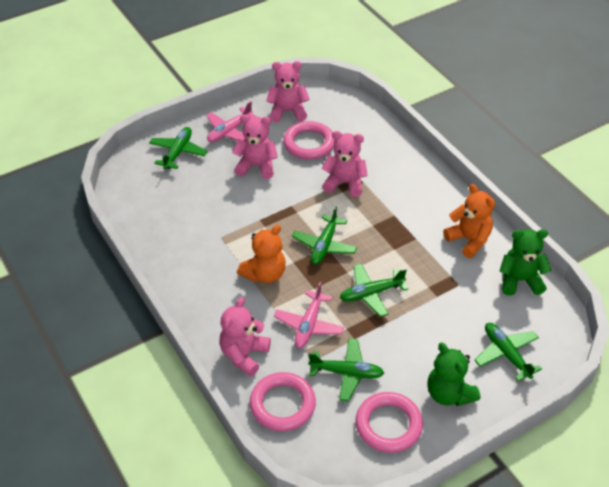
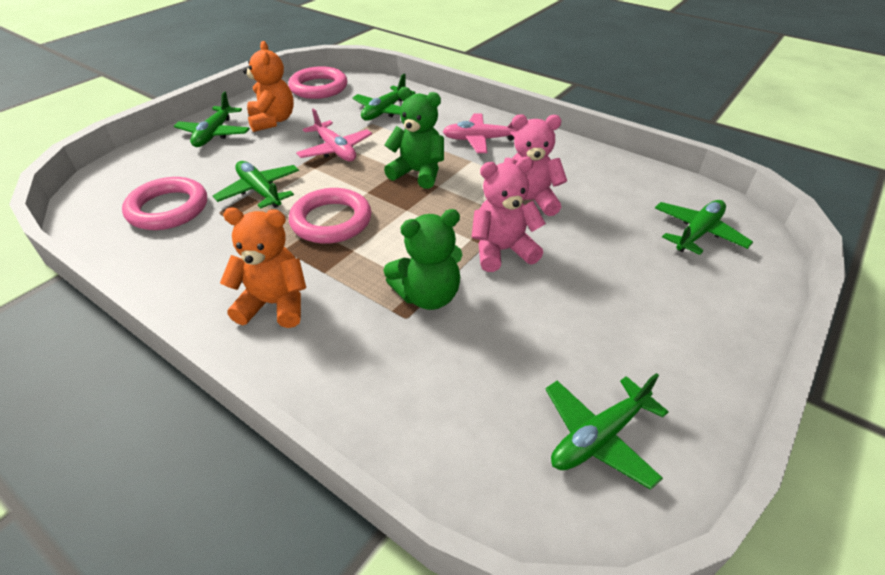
pink teddy bear: [219,297,271,377] [232,115,278,179] [266,61,310,122] [321,131,368,197] = 4 -> [472,157,546,272] [504,115,567,216] = 2

